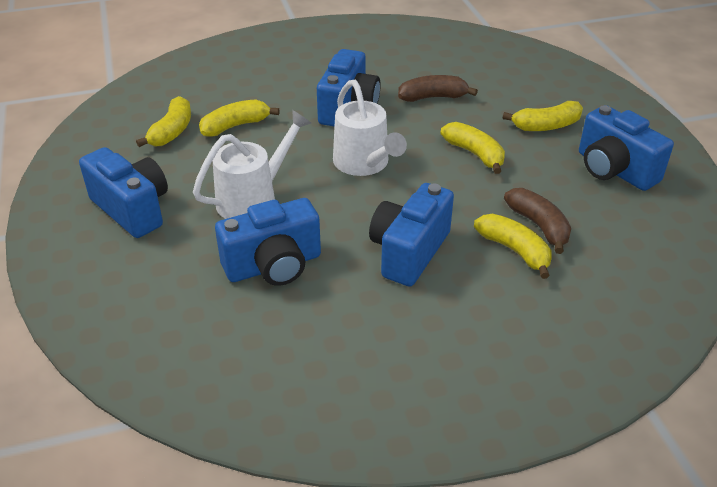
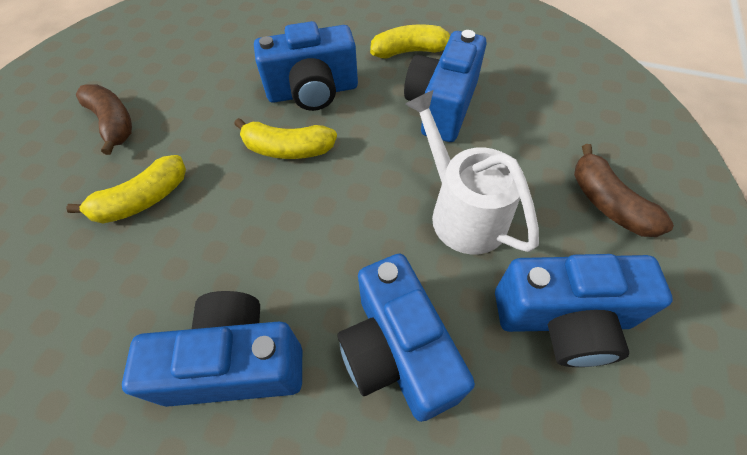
white watering can: [193,110,311,219] [333,80,407,176] = 2 -> [405,90,539,255] = 1
yellow banana: [136,96,191,147] [199,100,279,137] [440,122,505,174] [474,214,552,279] [503,101,583,131] = 5 -> [66,155,186,223] [234,118,337,159] [370,25,450,58] = 3

